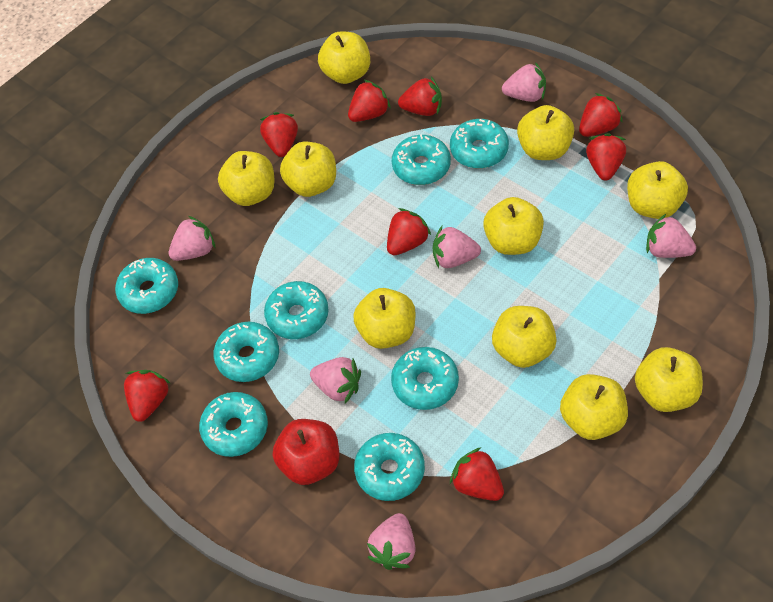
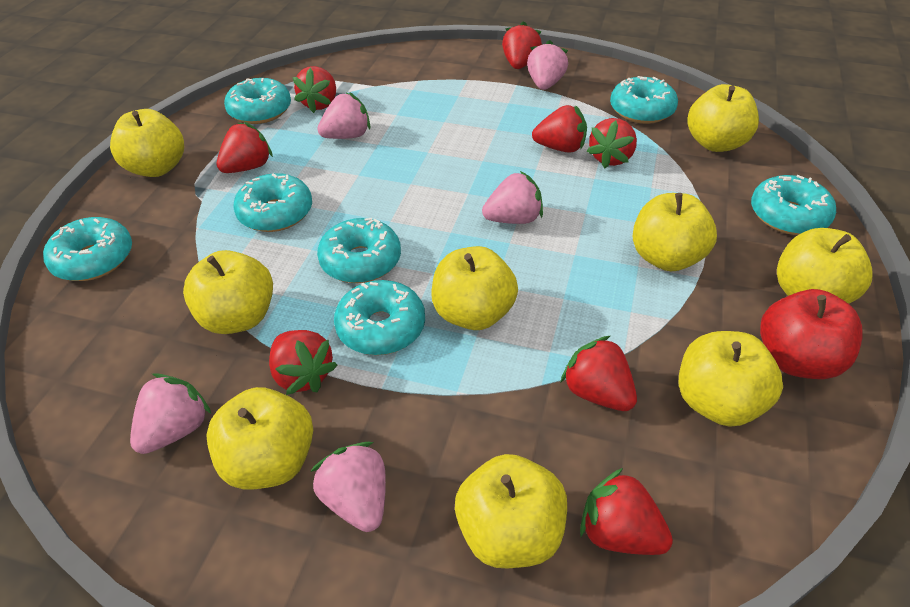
pink strawberry: [169,216,215,261] [310,357,361,403] [367,513,415,570] [433,226,481,268] [502,62,546,102] [646,214,696,258] = 6 -> [130,373,211,454] [310,442,386,532] [317,92,370,139] [482,171,543,224] [527,40,568,90] = 5
turquoise donut: [115,258,178,314] [199,392,268,457] [214,322,279,382] [264,281,328,339] [354,433,425,501] [391,347,459,410] [392,135,451,185] [450,119,509,169] = 8 -> [43,217,132,281] [224,78,291,124] [233,173,312,232] [317,218,401,283] [334,280,425,355] [610,76,678,124] [751,175,836,235] = 7
yellow apple: [218,151,275,206] [280,142,336,197] [318,32,370,84] [353,288,416,349] [483,197,544,255] [492,306,557,368] [517,105,574,160] [560,374,628,440] [627,161,688,219] [635,347,703,412] = 10 -> [110,109,184,177] [183,250,273,334] [206,387,313,490] [431,246,518,330] [455,454,567,569] [633,193,717,271] [679,331,783,426] [687,84,759,152] [777,228,872,304] = 9

